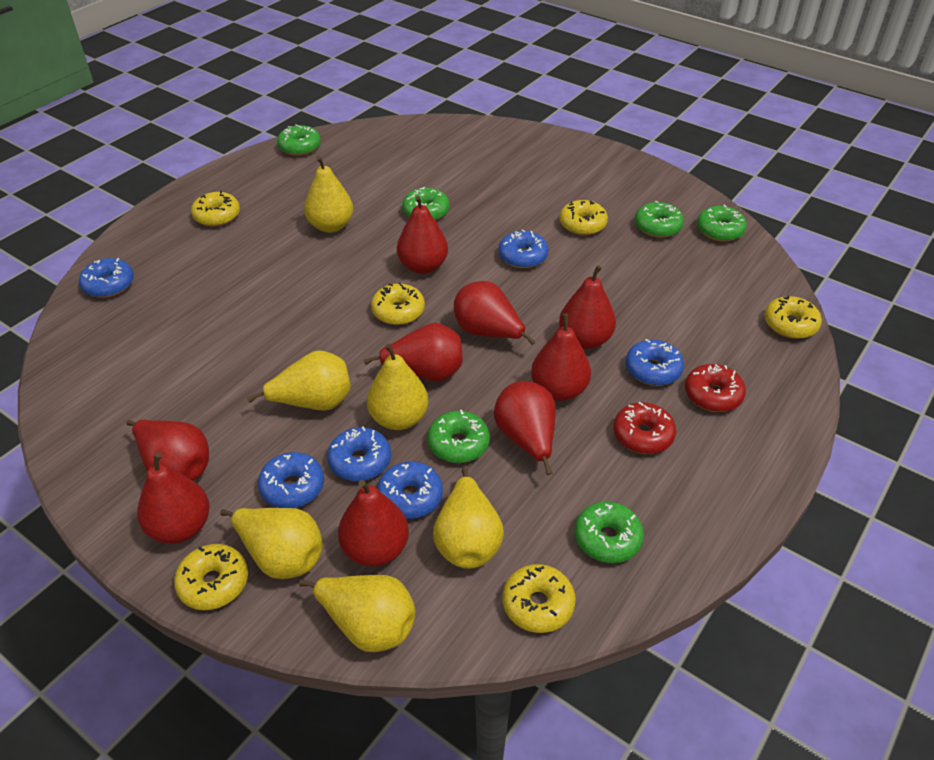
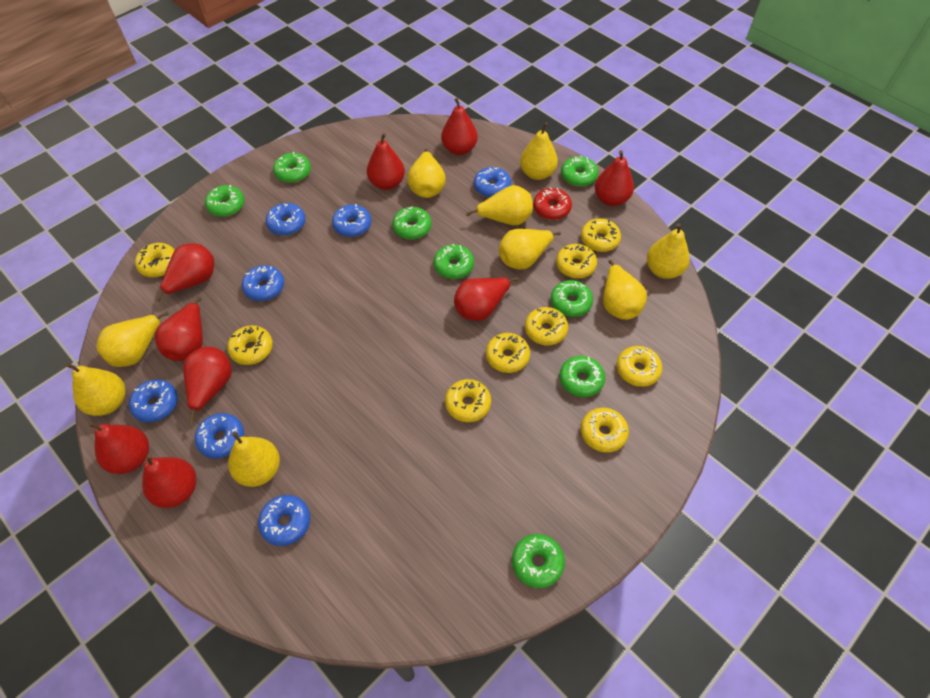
blue donut: [79,258,134,298] [258,452,324,508] [327,427,391,481] [377,462,443,519] [498,229,549,268] [626,339,684,386] = 6 -> [129,379,178,423] [195,413,244,459] [242,265,284,301] [258,495,310,546] [266,203,306,236] [332,204,371,237] [474,167,511,198] = 7
green donut: [277,124,321,156] [402,187,449,221] [427,410,490,463] [574,501,644,563] [635,201,684,238] [697,205,747,242] = 6 -> [205,185,245,217] [273,152,311,183] [392,207,432,240] [433,244,474,279] [512,534,565,588] [551,280,593,317] [559,356,605,397] [561,155,598,187] = 8
red donut: [613,402,676,454] [685,364,746,412] = 2 -> [533,187,572,220] = 1
yellow donut: [174,544,248,610] [191,191,240,227] [371,282,425,325] [502,564,576,633] [559,200,608,235] [764,296,822,339] = 6 -> [135,243,175,277] [227,325,273,365] [445,379,491,422] [486,333,530,373] [525,307,568,345] [556,244,597,279] [581,219,621,252] [581,408,629,453] [617,346,663,387] = 9
yellow pear: [220,508,323,579] [247,350,351,411] [299,575,416,652] [304,156,353,233] [367,344,429,430] [433,468,504,569] = 6 -> [65,363,126,416] [96,311,169,367] [228,432,280,487] [407,149,446,198] [466,185,533,225] [499,229,561,270] [520,122,558,180] [603,260,647,320] [647,223,690,279] = 9

